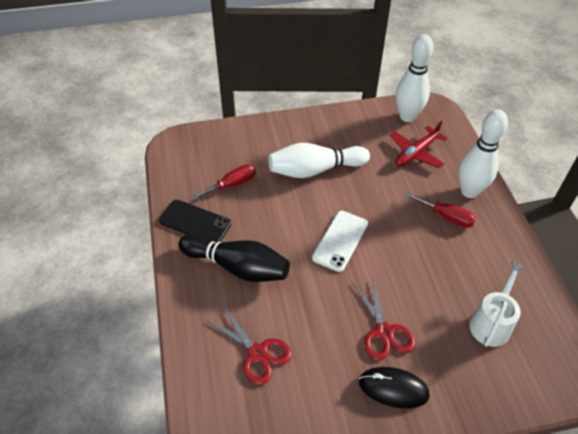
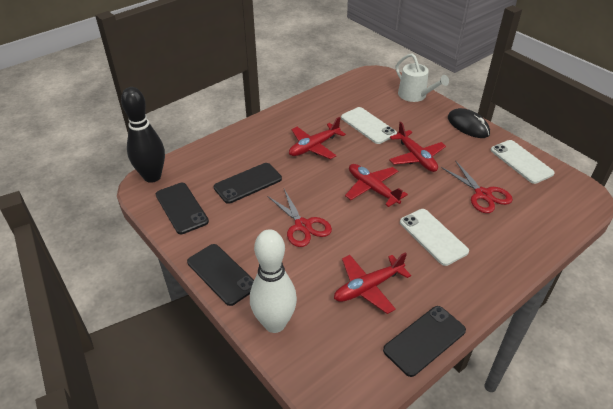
black phone: [159,200,232,243] = 1 -> [156,183,209,234] [187,244,254,306] [214,163,282,204] [383,306,466,377] = 4
red plane: [390,121,448,168] = 1 -> [289,117,346,159] [334,252,411,314] [345,164,408,207] [389,122,446,172] = 4
red screwdriver: [191,164,256,200] [404,192,476,228] = 2 -> none = 0
white bowling pin: [269,143,370,178] [396,34,433,122] [459,109,508,198] = 3 -> [250,229,297,333] = 1
white phone: [312,211,368,272] = 1 -> [341,107,397,144] [400,209,469,266] [491,140,555,184] = 3

